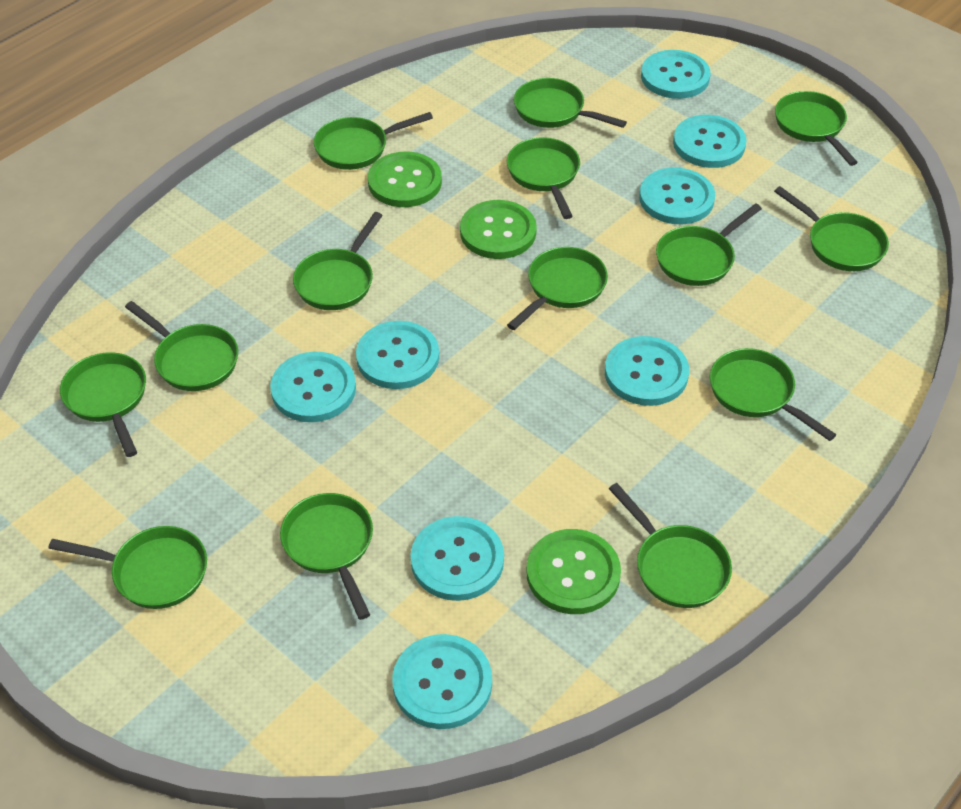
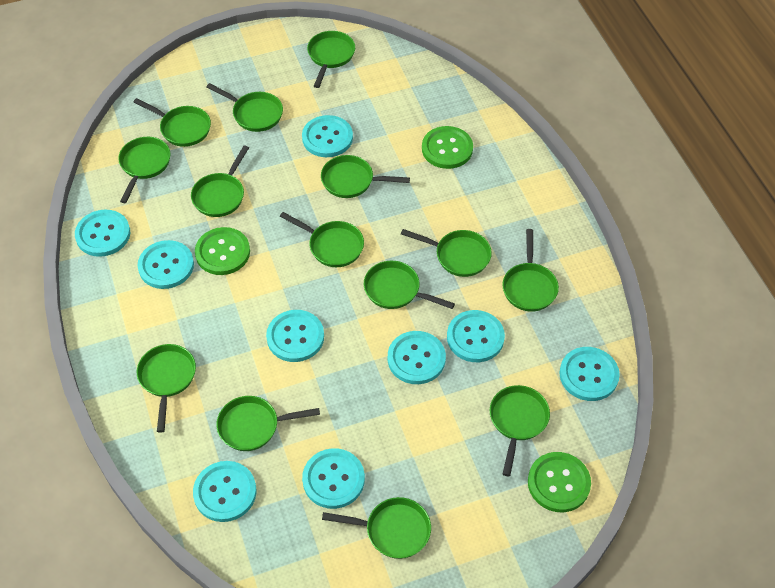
turquoise button: [270,352,356,422] [356,321,439,389] [392,634,492,729] [410,516,504,601] [605,336,689,406] [639,167,715,224] [641,50,710,99] [673,115,747,168] = 8 -> [75,210,130,257] [138,240,194,289] [193,461,256,522] [266,310,324,362] [302,115,353,157] [302,448,365,509] [388,331,446,384] [447,310,505,362] [559,347,620,401] = 9

